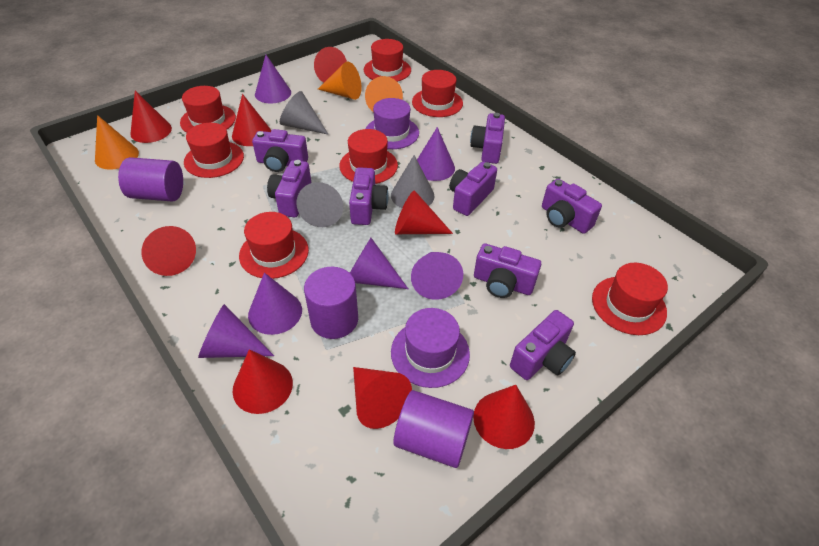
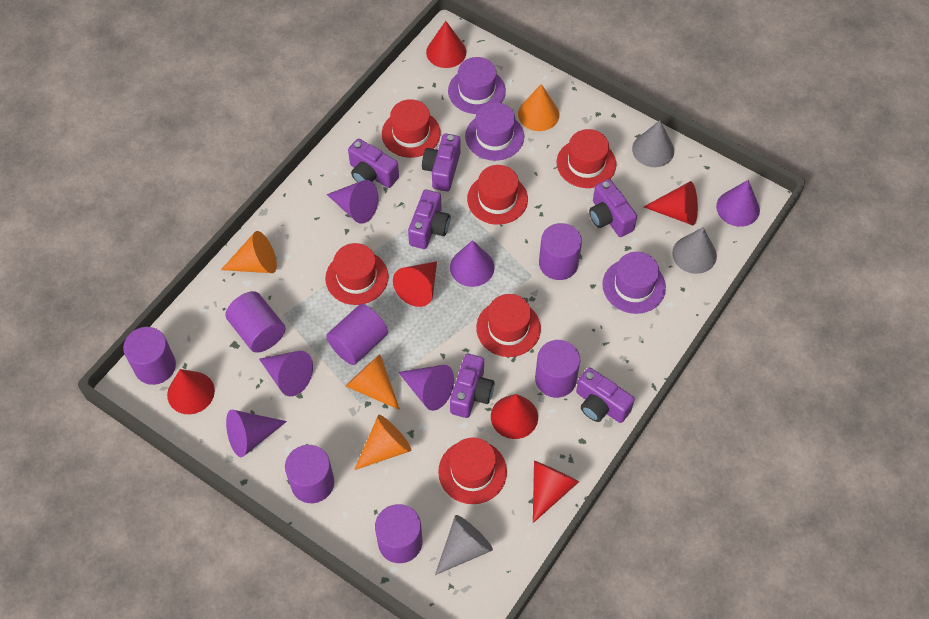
orange cone: [95,115,139,170] [318,61,361,100] [365,76,403,112] = 3 -> [221,231,277,273] [345,354,400,410] [354,415,411,470] [518,84,559,131] = 4
purple camera: [252,129,308,172] [267,160,312,217] [349,167,389,225] [449,162,497,216] [470,113,505,164] [474,243,541,298] [510,310,576,380] [542,179,602,234] = 8 -> [348,139,399,188] [408,190,451,249] [422,134,460,191] [450,354,495,418] [576,367,635,423] [589,179,637,237] = 6
purple cylinder: [118,157,183,201] [304,267,358,339] [394,390,474,468] = 3 -> [123,327,176,385] [225,291,285,353] [285,445,334,503] [326,304,388,365] [375,504,422,563] [535,340,580,398] [539,223,582,280] = 7
purple hat: [366,98,419,149] [391,308,470,388] = 2 -> [448,57,506,114] [465,102,524,161] [602,252,666,314] = 3
red cone: [130,91,172,143] [142,226,196,276] [232,94,271,146] [232,349,293,414] [314,47,347,82] [353,367,412,429] [395,190,453,234] [473,385,535,449] = 8 -> [167,369,215,414] [393,261,437,307] [426,21,466,68] [491,394,538,439] [533,461,579,523] [644,181,698,225] = 6
red hat: [180,86,236,133] [184,123,244,178] [239,212,309,279] [339,129,398,184] [364,39,411,82] [412,70,463,117] [592,263,668,335] = 7 -> [325,243,389,305] [382,99,441,158] [438,437,507,504] [467,165,528,225] [476,294,541,357] [557,129,616,188] = 6

